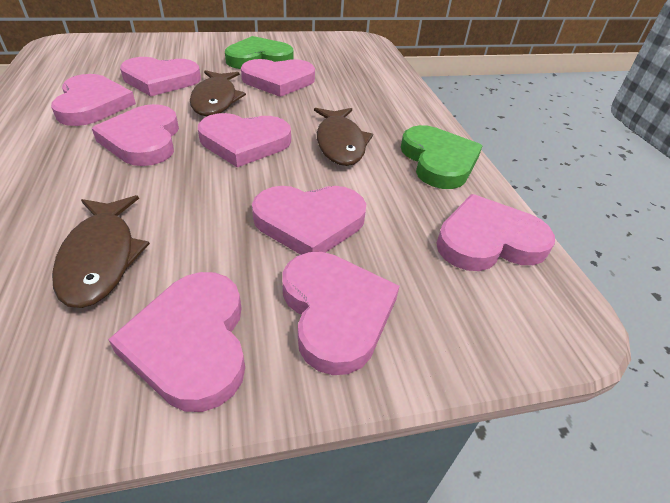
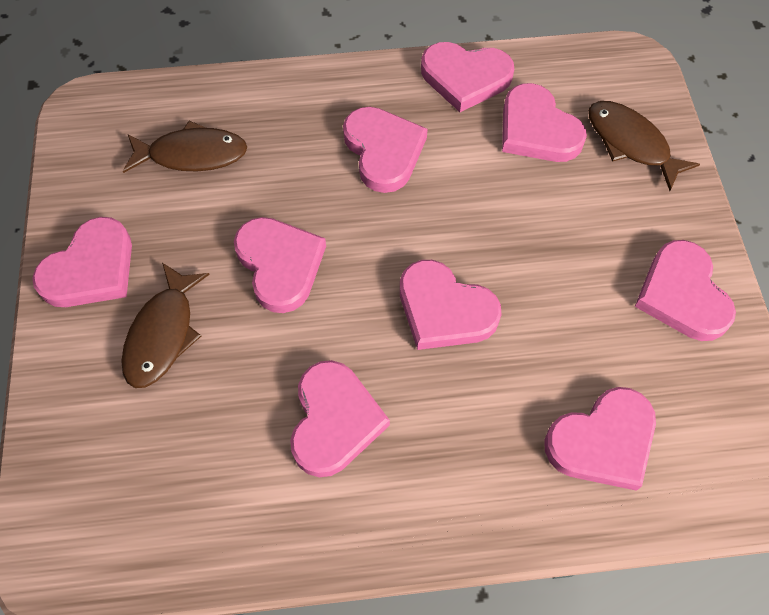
green heart: [225,36,294,69] [401,125,482,189] = 2 -> none = 0

